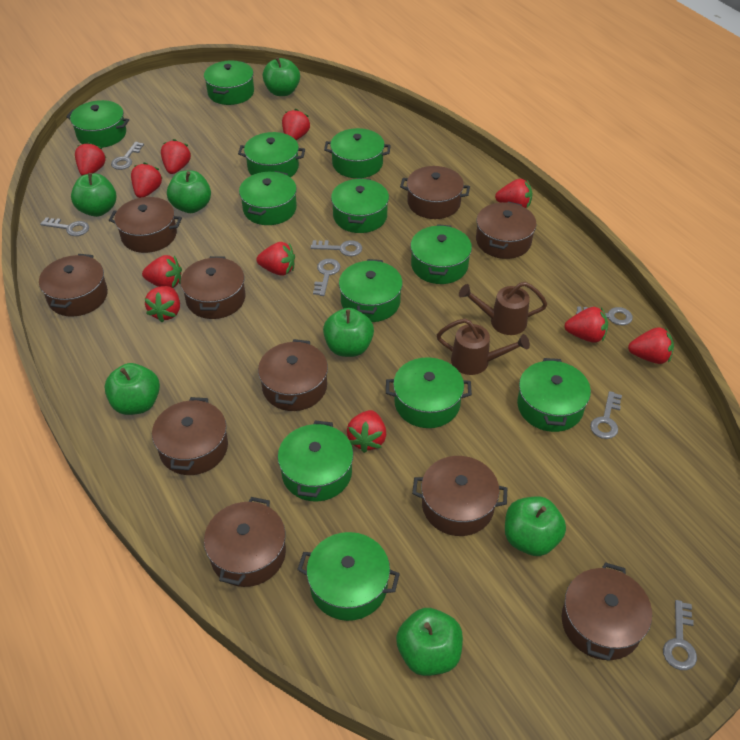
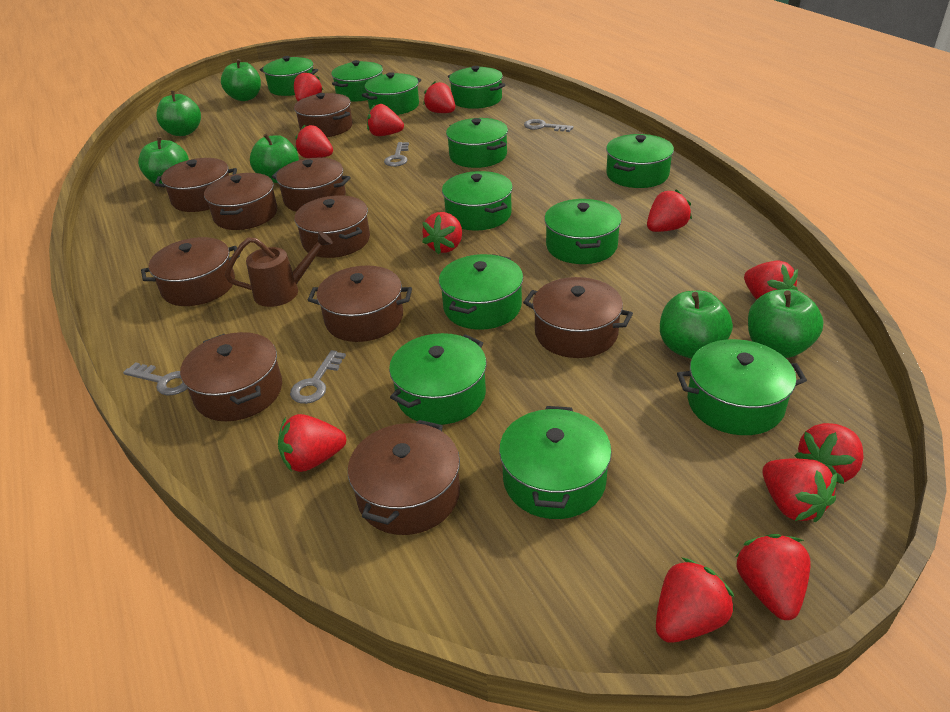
brown watering can: [437,318,530,375] [459,282,547,335] = 2 -> [225,231,333,307] = 1
green apple: [71,173,116,217] [105,363,160,415] [167,170,211,213] [263,57,300,96] [323,308,374,357] [396,608,463,676] [505,496,566,556] = 7 -> [138,137,189,184] [156,91,201,136] [221,59,261,101] [250,133,299,183] [660,291,733,359] [748,289,824,358] = 6
grey key: [40,217,89,236] [111,142,144,170] [311,240,362,256] [313,259,341,296] [576,306,633,325] [590,391,622,439] [663,600,697,670] = 7 -> [123,362,187,395] [290,350,346,404] [384,142,409,167] [524,119,574,132] = 4
red strawberry: [75,142,106,175] [131,162,163,198] [142,255,182,288] [145,286,180,322] [161,139,191,174] [256,242,295,276] [282,109,310,140] [347,410,386,453] [495,179,532,208] [564,307,608,343] [628,327,674,364] = 11 -> [278,414,346,472] [294,71,323,101] [295,125,333,158] [367,104,404,136] [422,212,462,254] [423,81,455,113] [647,189,692,232] [656,558,734,643] [735,534,811,620] [744,260,798,300] [762,459,837,522] [795,423,864,484] = 12

